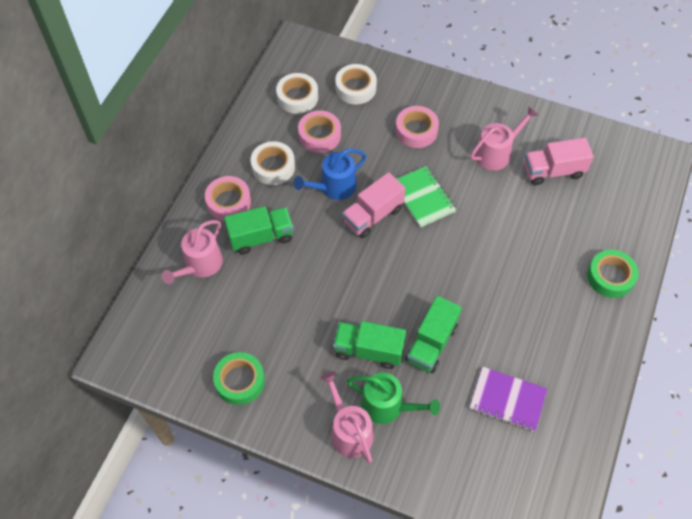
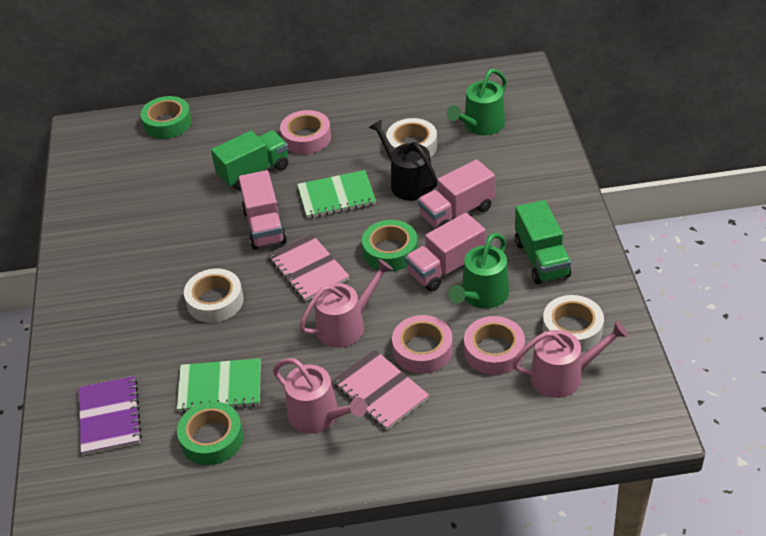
black watering can: none = 0 -> [369,119,437,201] = 1
blue watering can: [293,149,367,200] = 1 -> none = 0
green notebook: [397,166,456,228] = 1 -> [177,358,261,413] [297,170,376,219] = 2
green tape: [213,352,265,405] [587,250,639,298] = 2 -> [140,96,192,139] [177,401,243,465] [362,220,418,271] = 3
green truck: [224,206,294,254] [333,321,406,369] [405,296,462,373] = 3 -> [211,130,288,190] [515,200,571,284] = 2
green watering can: [347,373,440,424] = 1 -> [447,69,507,135] [448,233,509,309] = 2
pink notebook: none = 0 -> [268,233,350,302] [332,349,429,430] = 2
pink truck: [342,172,406,238] [524,138,594,185] = 2 -> [239,170,287,250] [405,213,486,291] [417,159,495,228] = 3

